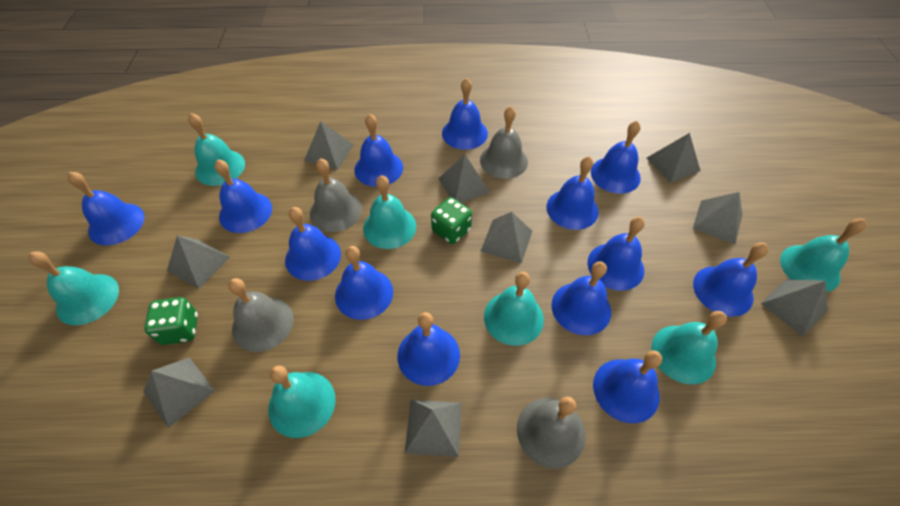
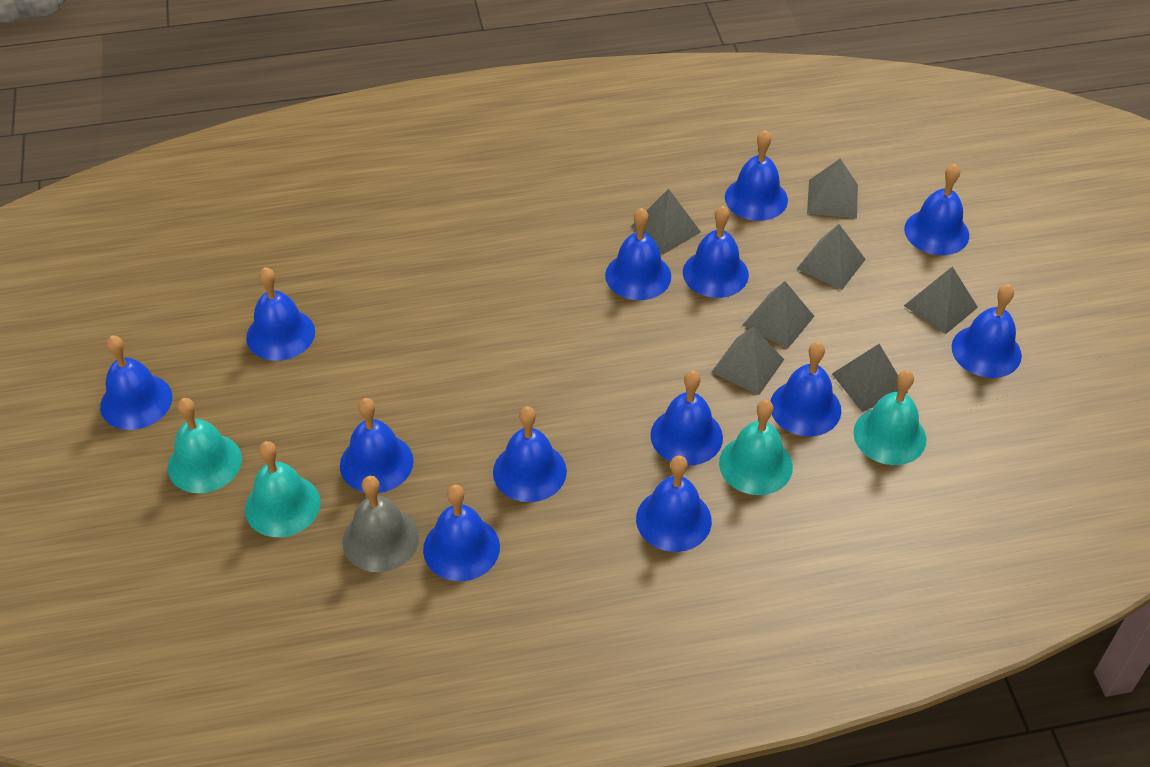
green dice: [144,297,198,345] [431,197,472,244] = 2 -> none = 0
grey bell: [228,278,294,352] [310,158,362,232] [480,106,528,179] [517,396,585,468] = 4 -> [342,476,419,572] = 1
grey pyramid: [143,357,215,428] [167,235,230,289] [304,121,354,170] [405,399,462,457] [438,155,490,203] [481,212,532,264] [647,133,700,183] [693,192,742,244] [761,279,828,336] = 9 -> [631,189,701,254] [711,326,784,395] [742,281,814,349] [797,224,866,290] [807,159,858,219] [832,344,908,412] [904,266,978,334] = 7
turquoise bell: [29,251,119,325] [188,113,245,186] [268,366,336,438] [363,175,416,249] [484,272,544,346] [652,311,727,384] [780,219,866,292] = 7 -> [168,398,242,493] [245,441,321,537] [719,400,793,495] [853,370,927,465] = 4

